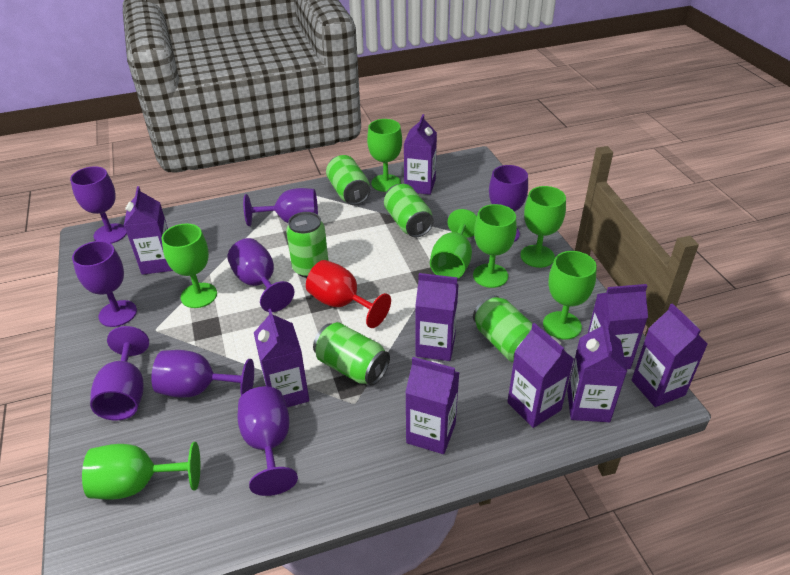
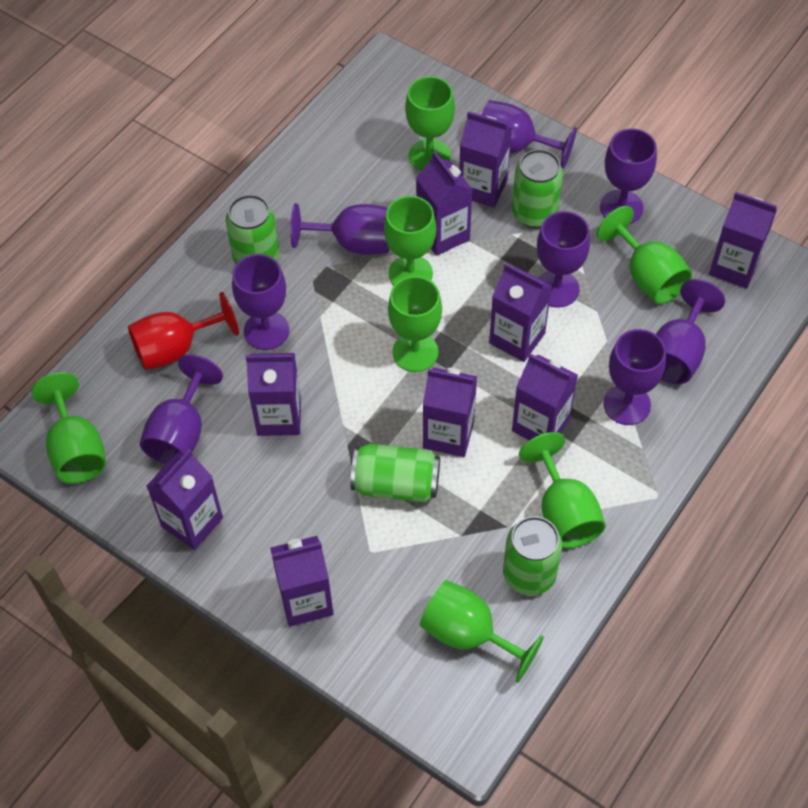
green can: [286,212,328,278] [313,322,390,386] [326,155,370,205] [384,184,434,238] [473,295,533,362] = 5 -> [226,195,279,264] [351,444,440,502] [503,516,562,596] [512,149,563,228] = 4

